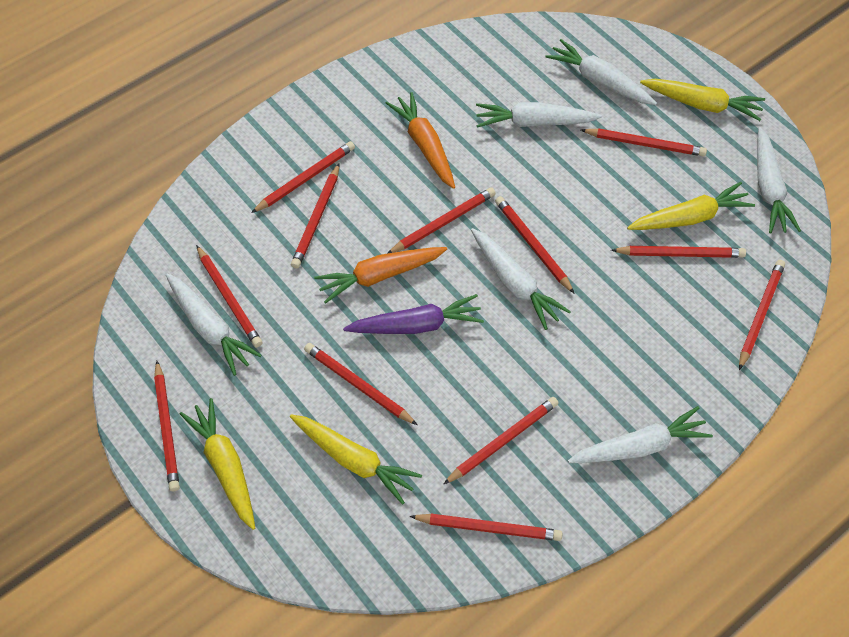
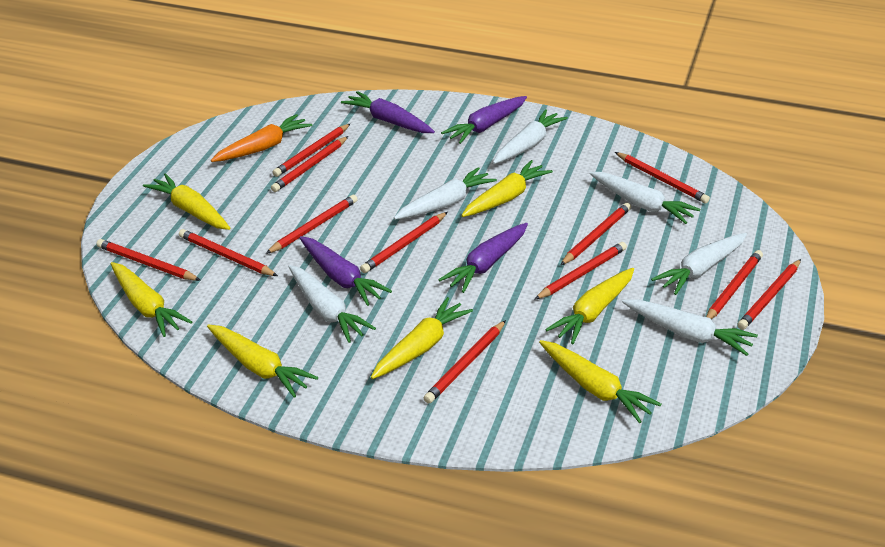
orange carrot: [314,247,447,303] [386,92,455,189] = 2 -> [211,114,313,162] = 1
purple carrot: [343,294,484,334] = 1 -> [299,236,392,306] [341,91,435,133] [438,223,528,293] [441,96,527,144] = 4
yellow carrot: [180,398,255,530] [290,415,422,505] [627,182,755,230] [640,79,765,121] = 4 -> [111,262,192,337] [143,173,230,230] [207,324,318,398] [371,297,473,379] [461,160,553,217] [539,340,661,423] [545,268,634,344] = 7

